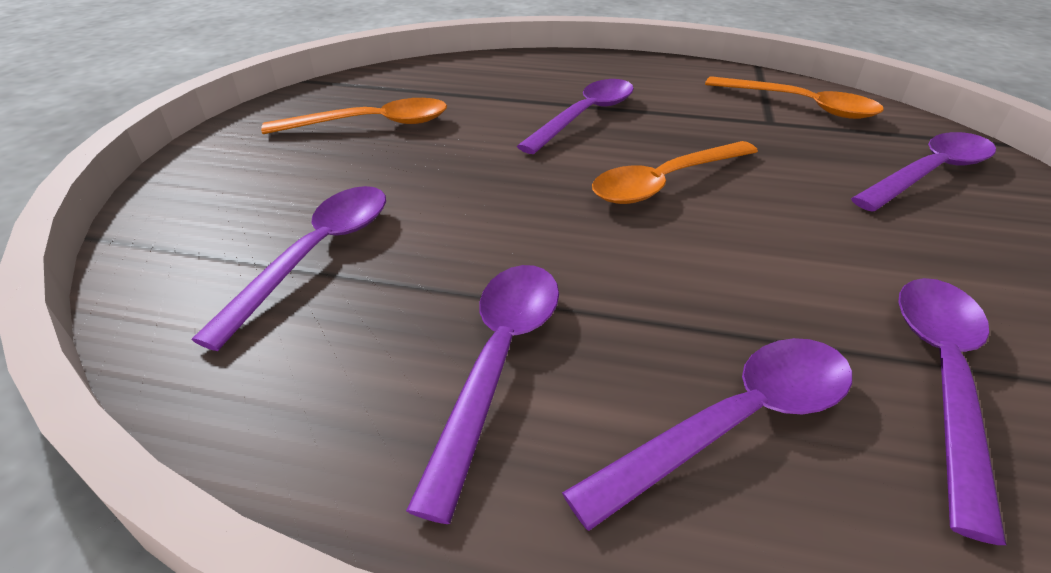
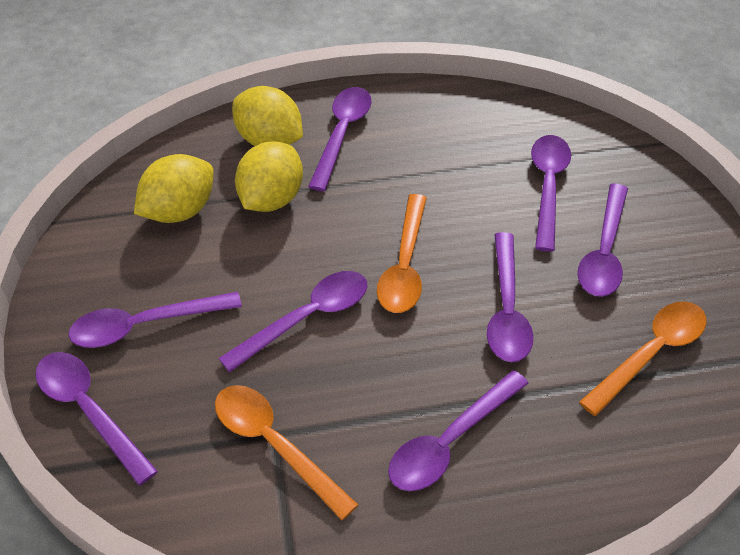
purple spoon: [191,186,386,351] [406,265,559,524] [517,79,634,154] [562,338,852,531] [851,132,996,212] [898,278,1006,545] = 6 -> [35,352,158,485] [68,292,242,348] [219,271,367,372] [308,87,372,191] [388,370,529,491] [487,232,534,362] [531,135,571,252] [577,183,628,297] = 8
yellow lemon: none = 0 -> [134,154,214,223] [232,86,303,146] [235,141,303,212] = 3

